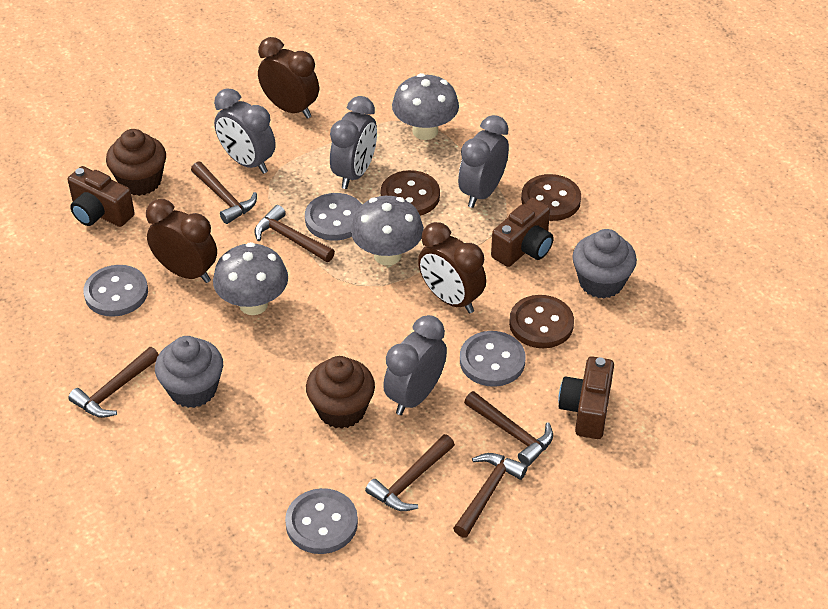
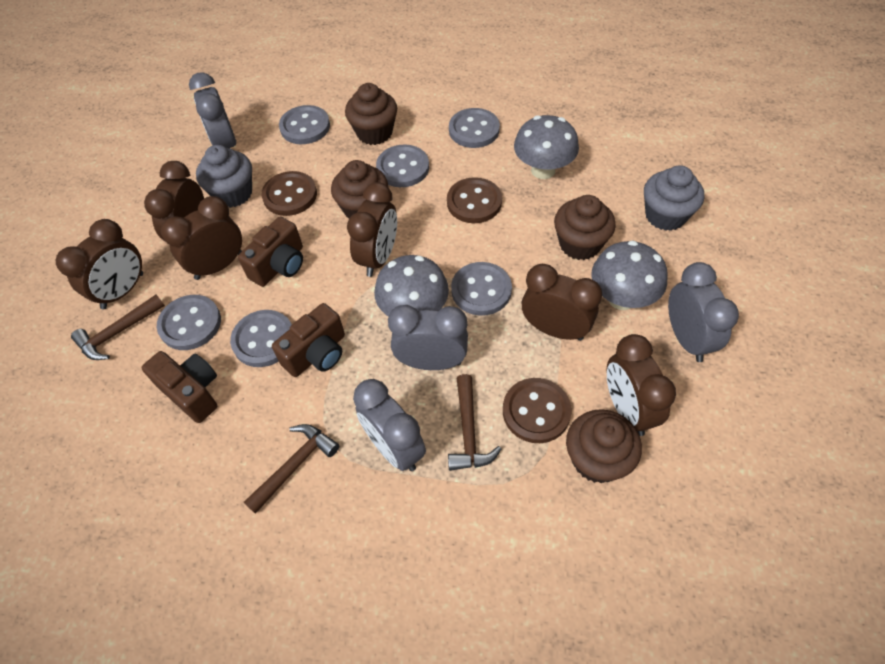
brown clock: [146,199,217,283] [258,37,319,119] [418,222,486,313] = 3 -> [56,219,143,309] [144,161,204,240] [161,196,242,280] [347,182,397,277] [522,264,602,341] [607,334,676,436] = 6
brown cupcake: [106,129,166,196] [306,356,375,429] = 2 -> [331,160,388,218] [345,83,397,145] [554,195,616,260] [566,409,642,483] = 4
brown hammer: [68,347,159,418] [191,161,257,224] [254,205,335,262] [365,434,455,511] [453,453,528,537] [464,391,553,466] = 6 -> [71,295,165,360] [244,424,339,514] [448,374,501,471] = 3
grey button: [83,265,148,317] [285,488,358,554] [305,193,362,241] [460,331,526,387] = 4 -> [157,295,221,350] [230,310,292,367] [279,105,330,144] [376,145,429,187] [449,108,500,148] [451,262,512,316] = 6

